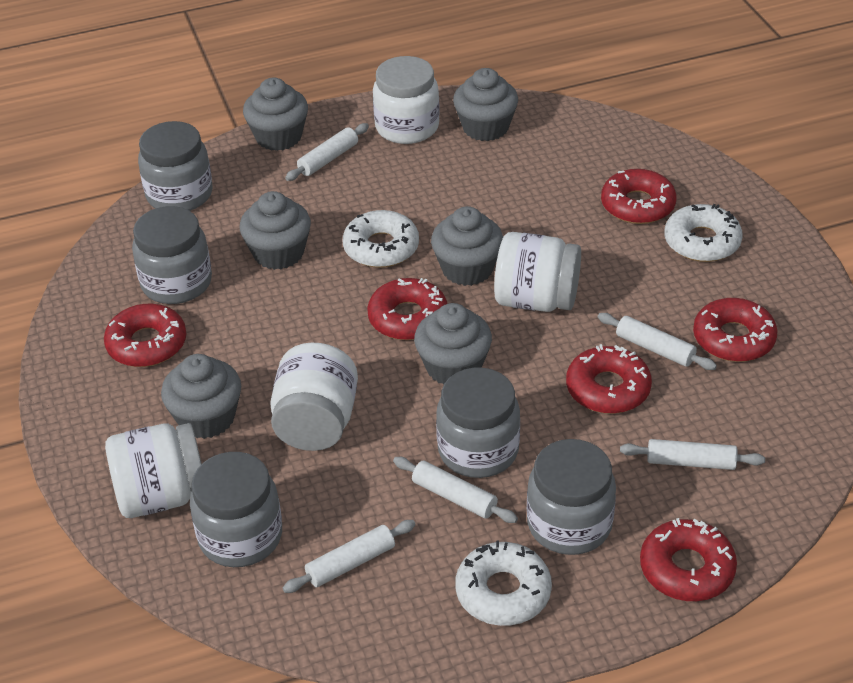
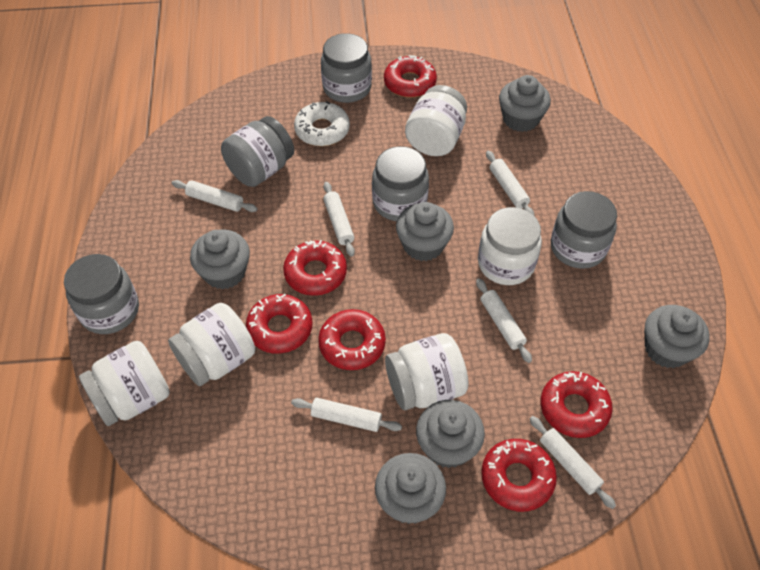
white donut: [343,210,419,268] [455,541,552,626] [664,204,743,262] = 3 -> [294,101,350,146] = 1
white jar: [105,423,202,518] [270,343,358,451] [373,56,440,144] [494,232,581,312] = 4 -> [79,341,170,426] [168,303,255,386] [385,333,468,410] [405,85,467,156] [478,207,542,285] = 5
white rolling pin: [283,520,416,593] [285,123,369,181] [393,457,518,523] [598,313,717,370] [620,439,765,470] = 5 -> [172,180,258,212] [291,398,402,432] [323,182,355,257] [476,278,532,363] [486,150,534,215] [530,416,616,509] = 6

